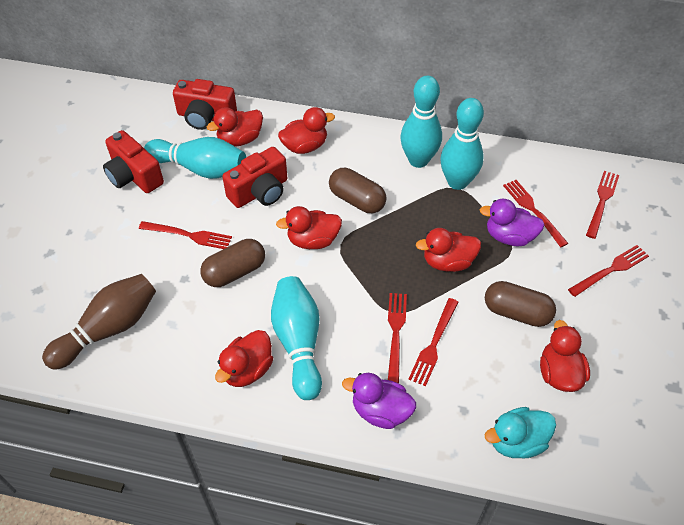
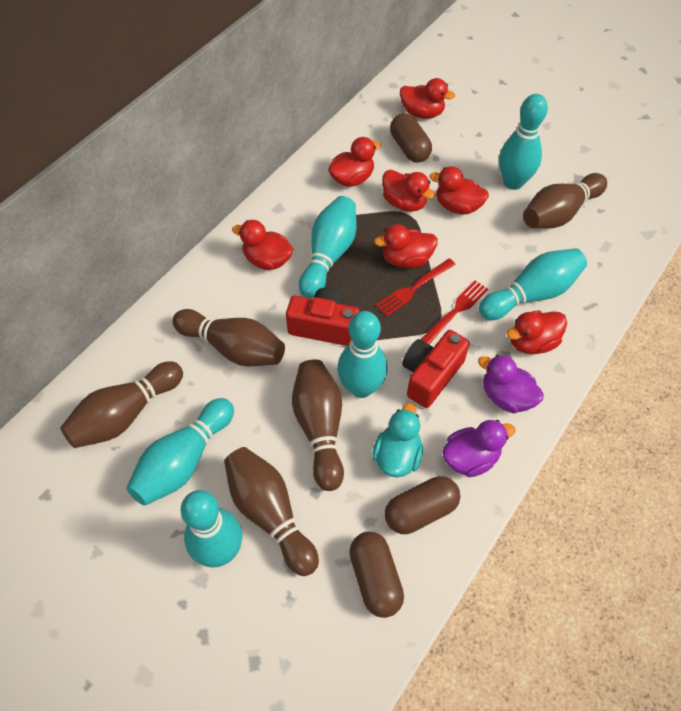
brown bowling pin: [42,274,156,370] = 1 -> [60,361,183,448] [172,309,285,366] [224,447,319,576] [292,359,344,491] [523,173,607,228] = 5
red camera: [103,130,164,193] [173,79,237,130] [222,147,287,208] = 3 -> [286,288,360,346] [402,330,470,408] = 2
red duck: [207,107,263,147] [215,330,273,387] [276,206,342,249] [278,107,335,154] [416,228,481,272] [540,320,590,392] = 6 -> [232,220,293,270] [328,137,381,187] [374,224,438,268] [382,170,435,212] [400,78,455,119] [429,166,489,215] [507,310,567,354] = 7
red fork: [139,221,232,249] [388,293,407,383] [408,298,458,387] [503,180,569,247] [568,245,649,297] [586,171,619,239] = 6 -> [376,258,456,316] [421,280,488,344] = 2
turquoise bowling pin: [144,137,246,179] [271,276,322,400] [400,76,442,168] [440,98,484,190] = 4 -> [126,398,234,506] [181,490,242,567] [299,196,356,299] [337,311,388,398] [479,248,587,320] [499,94,548,190] = 6

